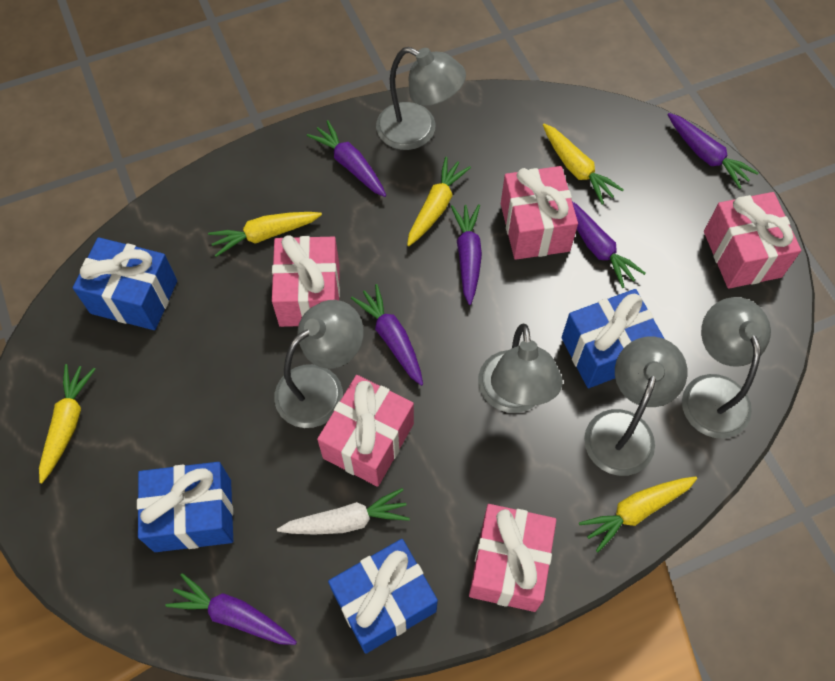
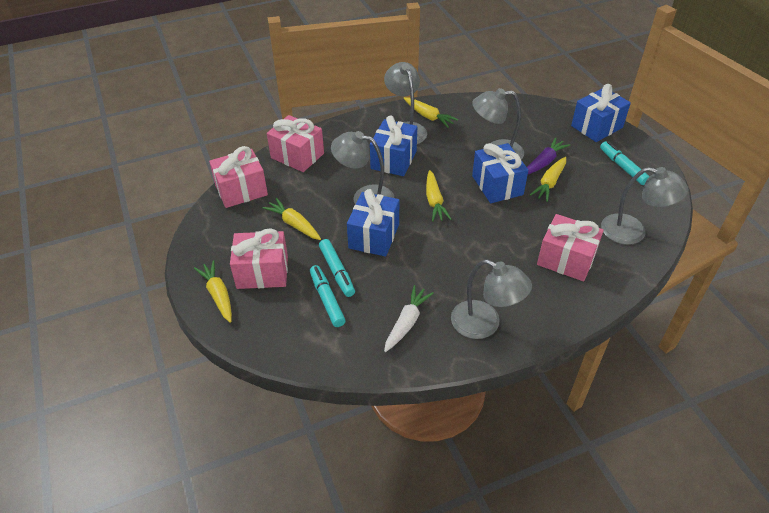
pink gift: [272,235,340,327] [317,375,414,487] [469,504,556,612] [501,166,578,260] [704,192,801,289] = 5 -> [209,146,268,208] [230,228,288,289] [267,115,324,172] [537,214,604,281] = 4
purple carrot: [165,573,297,645] [307,120,386,197] [351,284,423,386] [451,204,482,305] [572,202,646,288] [668,113,758,189] = 6 -> [527,138,570,174] = 1
turquoise marker: none = 0 -> [310,265,346,327] [319,239,355,297] [600,141,650,185] = 3

